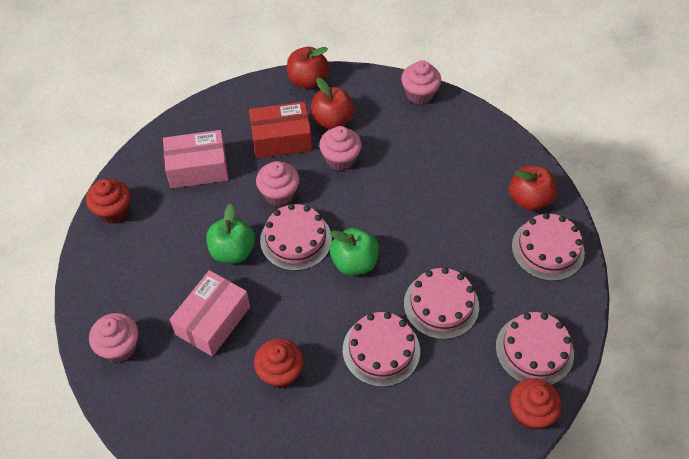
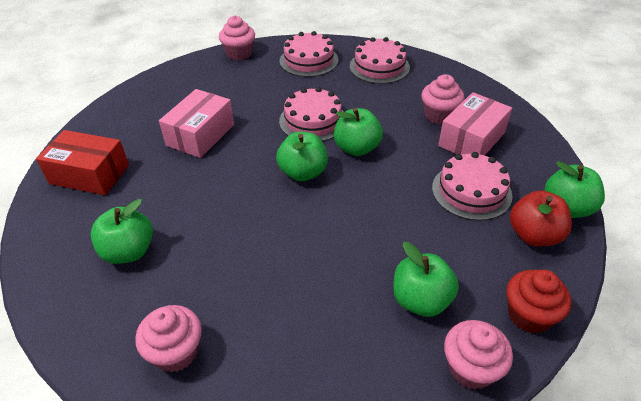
green apple: [206,204,255,263] [330,228,379,275] = 2 -> [91,199,153,264] [276,132,328,181] [334,108,383,156] [393,242,459,317] [544,161,605,218] = 5
pink cake: [260,204,332,271] [343,312,420,387] [404,267,479,339] [496,312,574,385] [512,213,585,281] = 5 -> [279,31,338,77] [279,87,344,141] [350,37,410,84] [432,152,513,221] = 4
red apple: [287,47,329,88] [310,77,354,129] [509,165,557,211] = 3 -> [510,190,572,247] = 1
red cupcake: [86,179,131,224] [254,339,304,389] [510,378,562,430] = 3 -> [506,269,571,333] = 1

